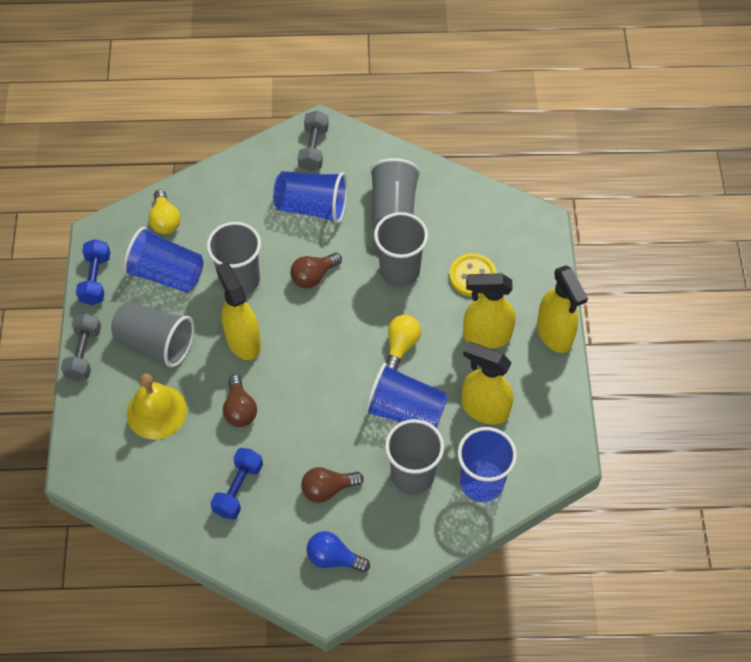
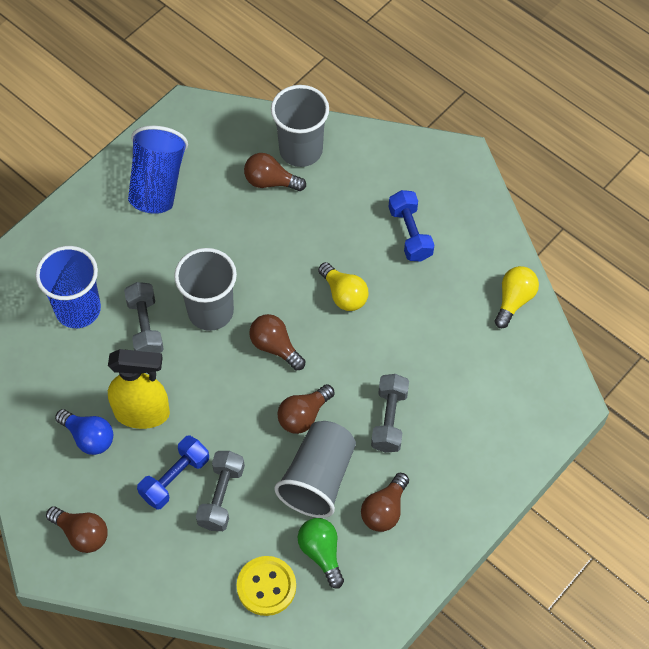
blue cup: [123,227,204,293] [273,171,347,223] [364,363,448,428] [458,427,517,502] = 4 -> [35,246,101,328] [128,126,188,214] = 2
brown light bulb: [223,375,257,427] [290,252,342,288] [301,467,364,503] = 3 -> [46,506,108,553] [244,153,306,191] [249,314,305,370] [277,384,335,434] [361,473,409,532] = 5
green light bulb: none = 0 -> [298,518,344,588] = 1
grey cup: [111,301,195,368] [207,222,261,295] [370,158,420,230] [374,212,428,287] [385,419,444,495] = 5 -> [174,248,237,331] [271,85,329,167] [275,421,356,518] = 3
grey dumbbell: [61,313,101,381] [298,111,329,171] = 2 -> [124,282,164,353] [196,451,245,531] [371,374,409,453] = 3
yellow bell: [127,373,187,440] = 1 -> none = 0
yellow spray bottle: [215,262,261,360] [461,342,513,425] [463,273,516,349] [537,265,588,353] = 4 -> [108,349,170,429] = 1

